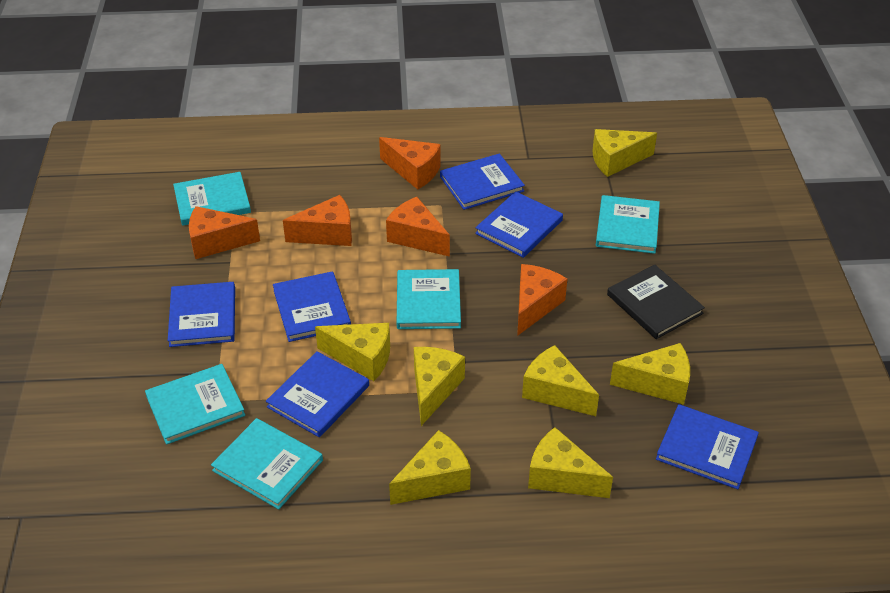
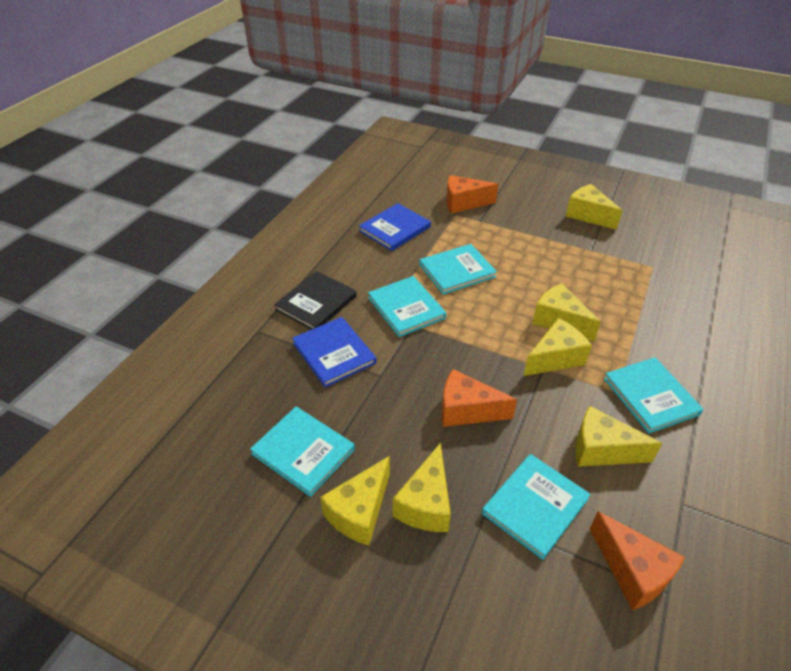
blue book: [168,282,235,347] [266,351,369,437] [273,271,351,342] [440,153,525,210] [475,191,563,258] [656,404,759,489] = 6 -> [292,317,376,387] [359,203,431,251] = 2
orange cheese: [189,206,260,259] [283,195,352,246] [379,137,441,190] [386,197,450,257] [517,264,567,336] = 5 -> [442,369,517,427] [446,175,498,214] [590,511,685,610] = 3
yellow cheese: [315,323,390,381] [389,430,471,505] [414,347,465,426] [522,345,599,416] [528,427,613,498] [592,129,657,177] [610,343,690,405] = 7 -> [320,456,390,545] [393,443,451,532] [523,318,592,376] [532,283,601,341] [565,184,623,230] [575,406,663,467] = 6

